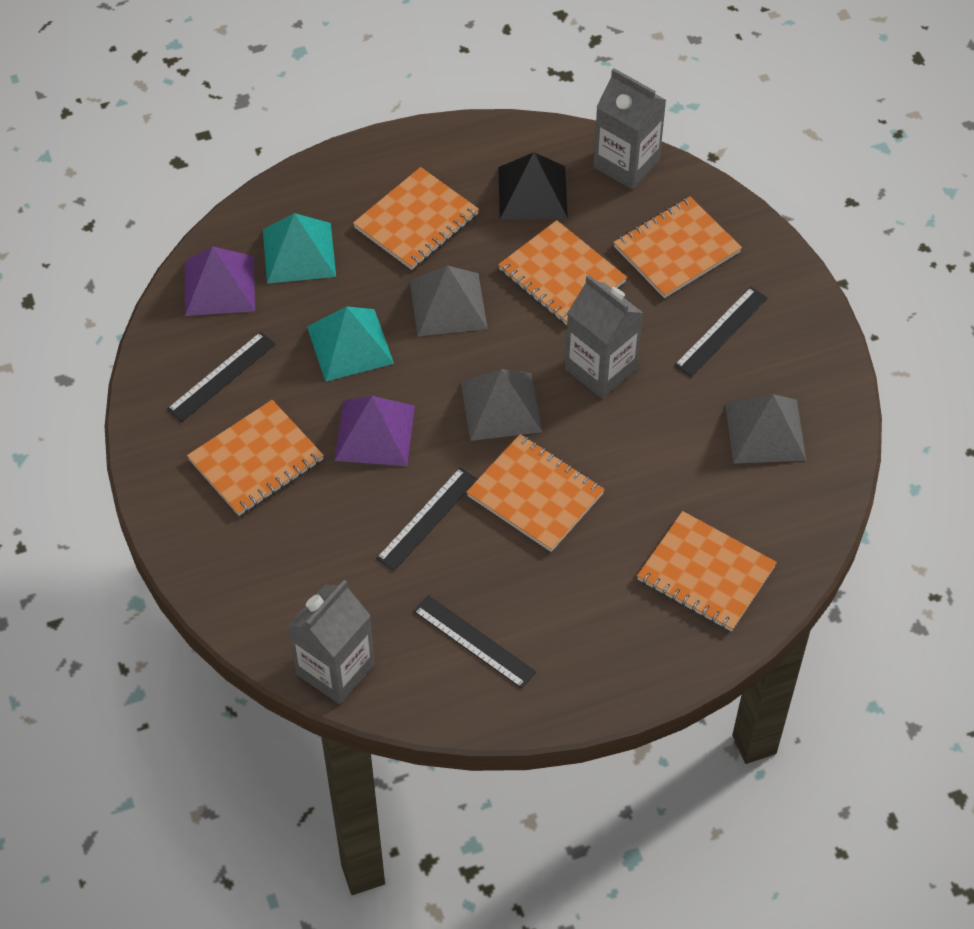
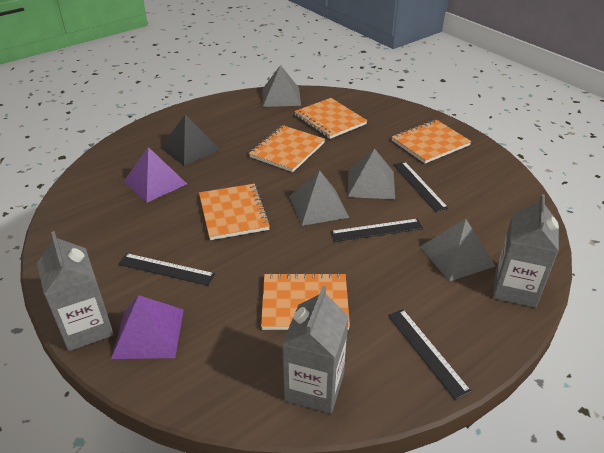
grey pyramid: [410,266,488,336] [461,369,542,441] [725,394,806,464] = 3 -> [262,65,301,107] [289,170,349,226] [348,148,395,199] [420,219,495,282] = 4
orange notebook: [187,400,324,516] [353,167,479,270] [466,434,605,552] [498,220,627,325] [613,197,742,298] [637,511,777,631] = 6 -> [199,184,271,240] [249,125,325,172] [261,272,350,330] [294,98,367,139] [392,120,472,163] = 5
turquoise pyramid: [263,213,336,284] [307,306,394,382] = 2 -> none = 0

